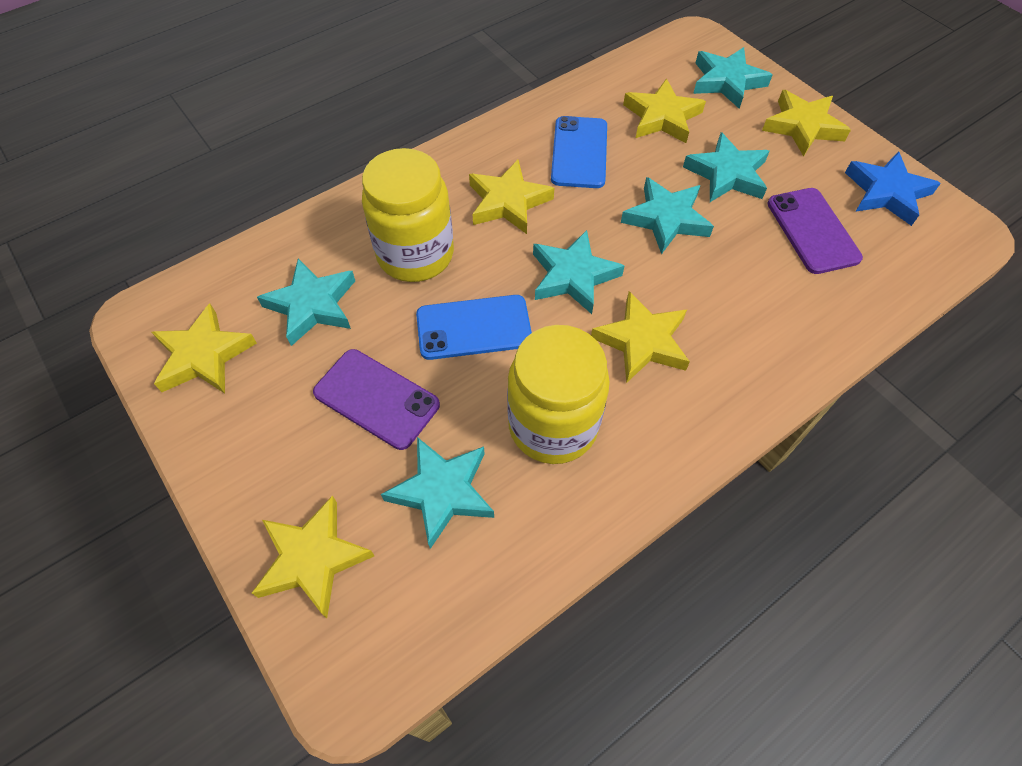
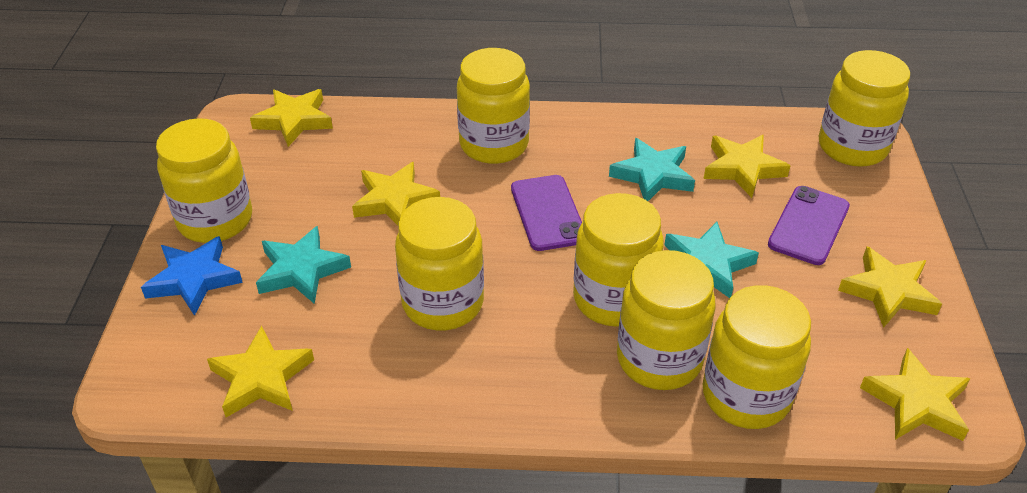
blue phone: [416,295,532,360] [551,116,607,188] = 2 -> none = 0
turquoise star: [257,258,355,346] [381,437,494,549] [533,230,625,314] [621,177,714,254] [683,132,770,202] [693,47,772,108] = 6 -> [256,226,351,304] [609,138,695,201] [664,222,759,298] = 3
yellow jar: [362,148,454,282] [507,325,610,464] = 2 -> [156,118,252,243] [395,197,484,330] [457,48,530,164] [573,193,664,327] [617,250,715,390] [703,285,811,429] [819,50,910,167] = 7

